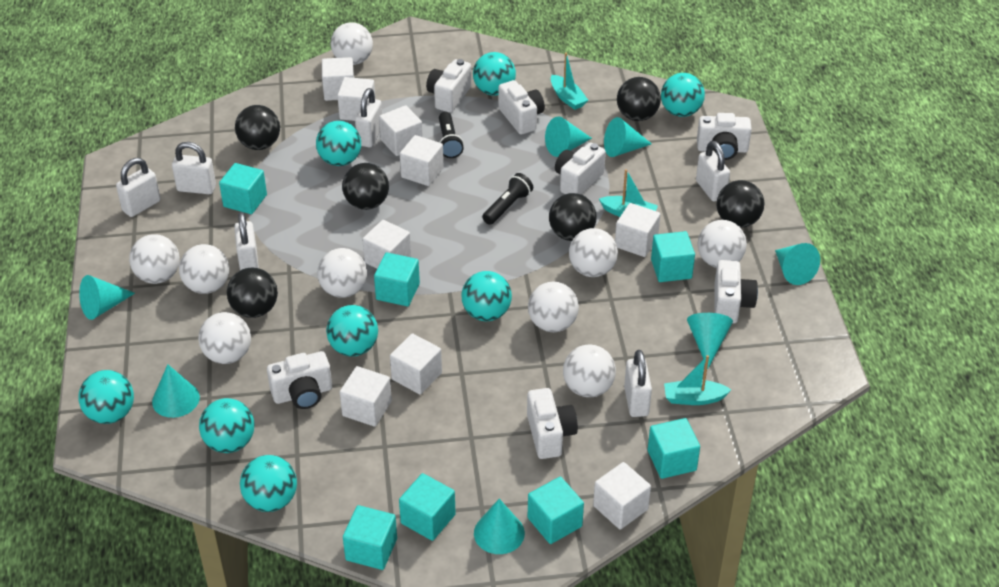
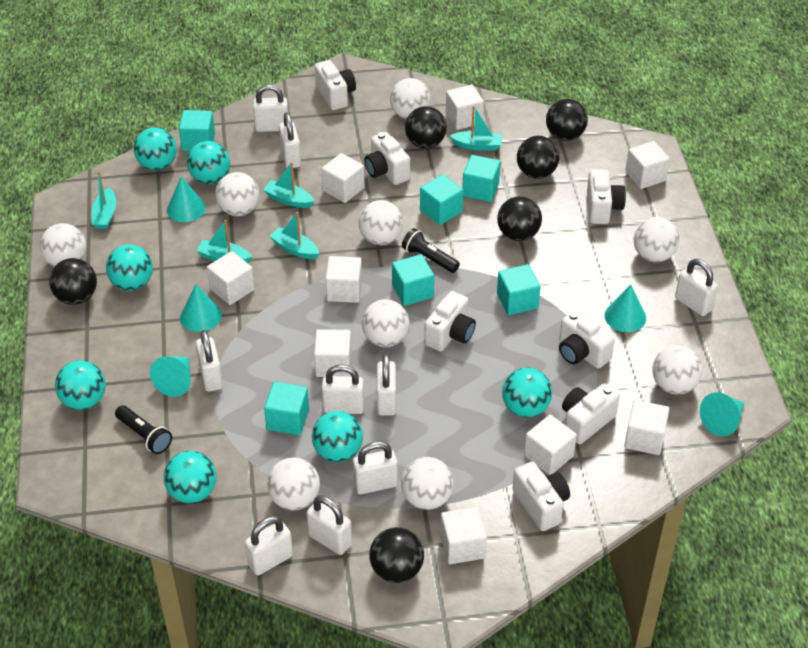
turquoise ball: [78,370,134,424] [199,398,255,453] [240,455,297,512] [316,121,361,166] [326,305,378,357] [461,271,512,321] [473,52,516,96] [661,73,705,117] = 8 -> [55,360,106,410] [106,244,153,291] [134,128,177,170] [164,451,217,503] [187,141,230,184] [312,411,363,462] [502,368,552,417] = 7
turquoise boat: [551,53,588,110] [599,169,658,217] [664,355,731,405] = 3 -> [92,171,116,229] [196,220,252,263] [263,162,315,208] [269,212,319,259] [450,106,502,151] = 5
turquoise cone: [79,275,135,320] [152,364,200,418] [474,499,525,554] [545,116,592,157] [604,117,652,157] [687,313,733,369] [775,243,820,285] = 7 -> [150,356,191,397] [167,176,206,222] [180,284,222,332] [605,284,646,332] [700,392,744,436] = 5
turquoise cube: [219,163,267,214] [343,505,397,570] [374,252,420,306] [399,473,456,541] [528,477,584,544] [648,418,700,479] [651,231,695,282] = 7 -> [179,110,215,151] [264,382,309,435] [392,254,434,306] [420,174,463,225] [462,155,501,202] [497,264,541,315] = 6
white padlock: [116,158,161,217] [172,142,216,194] [234,212,259,270] [355,88,382,147] [624,350,652,417] [696,141,730,202] = 6 -> [196,330,223,392] [245,516,293,575] [253,84,288,132] [279,113,301,168] [307,495,352,555] [322,365,364,414] [353,441,398,494] [377,354,396,416] [675,259,718,316] = 9

